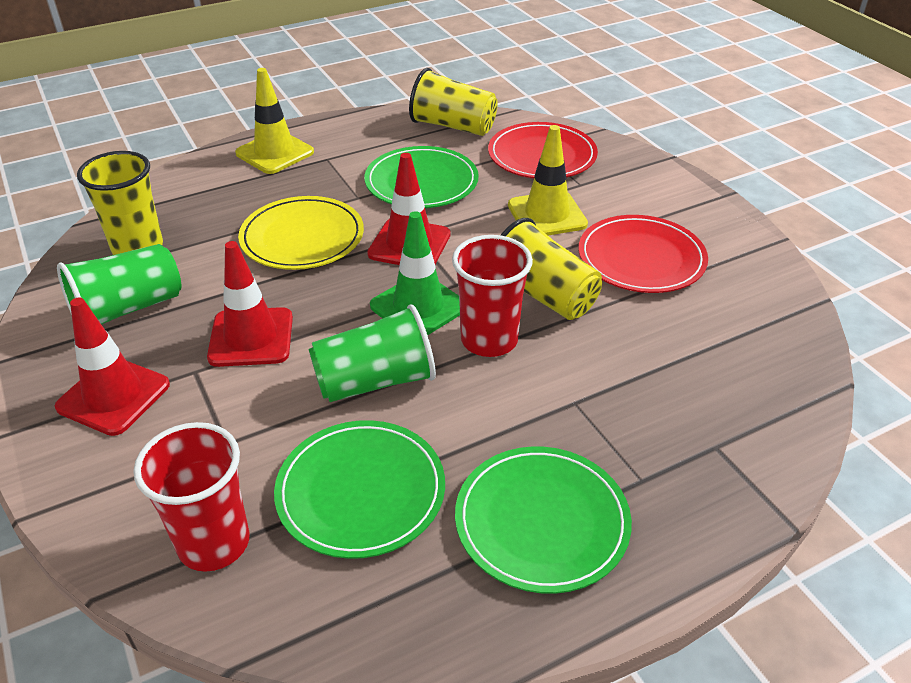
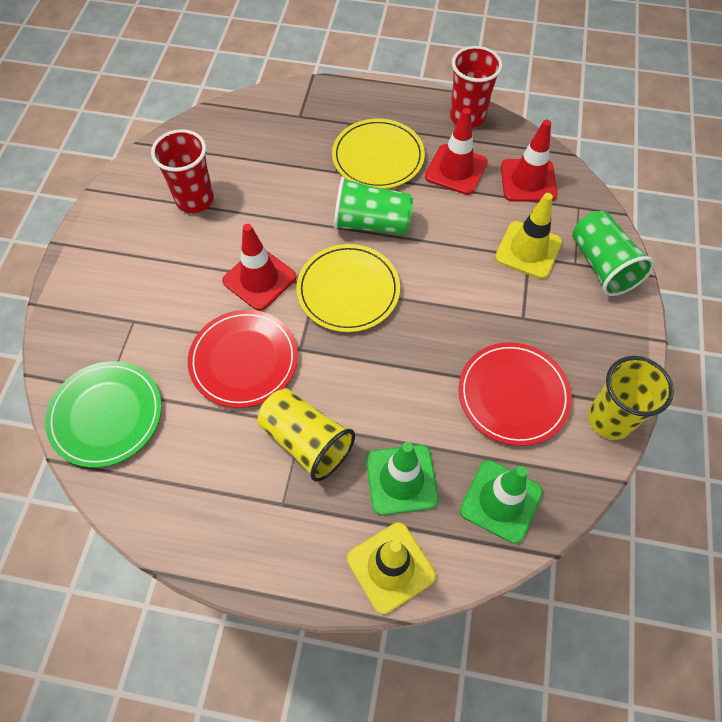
green plate: [274,420,445,559] [364,146,479,208] [455,446,632,594] = 3 -> [45,361,162,468] = 1
green traffic cone: [370,211,460,335] = 1 -> [366,442,439,515] [460,460,543,544] = 2
yellow cup: [77,151,163,255] [409,68,498,136] [501,218,602,320] = 3 -> [257,388,355,482] [588,356,674,440] = 2
yellow plate: [238,196,364,270] = 1 -> [296,244,400,332] [332,119,425,189] = 2

